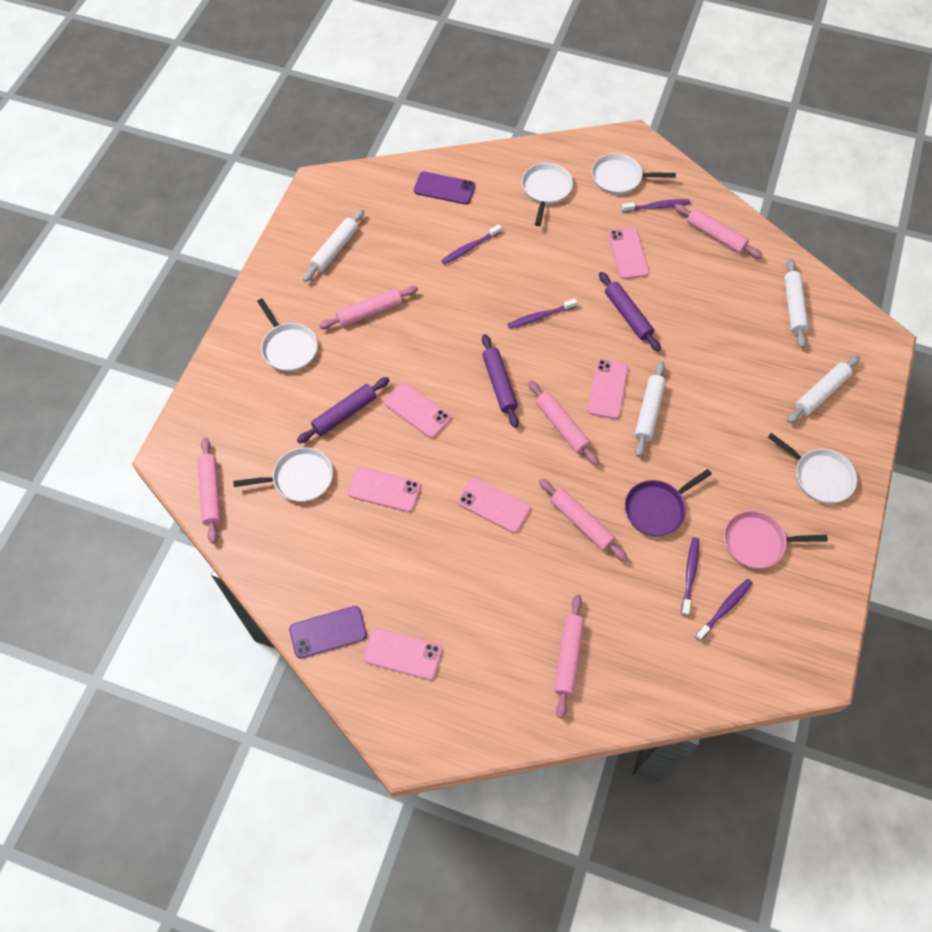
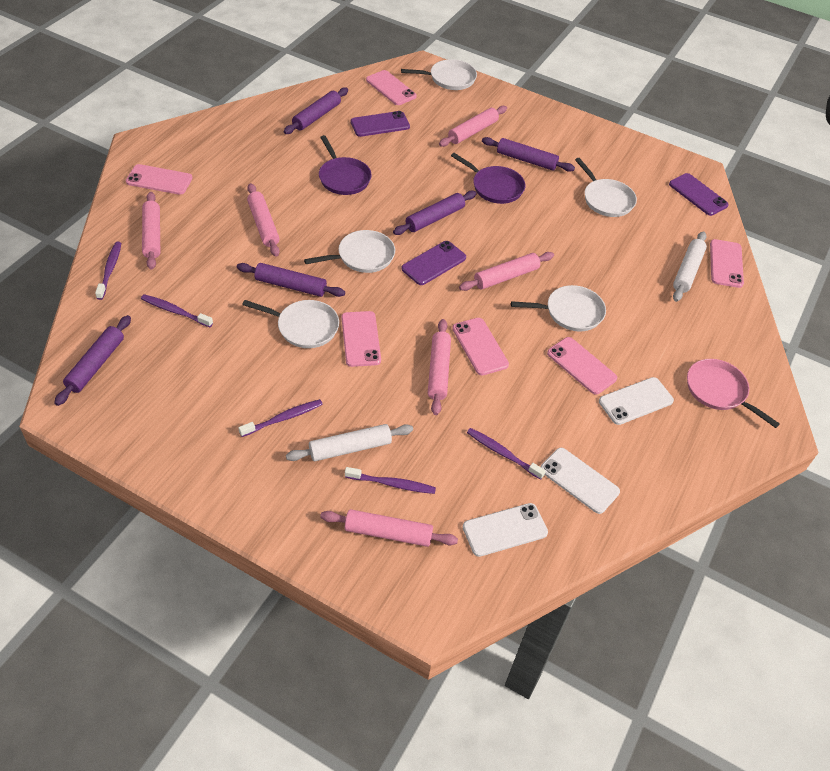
purple pan: [625,469,712,536] = 1 -> [319,135,372,195] [451,153,525,204] = 2
purple phone: [289,606,367,658] [414,171,475,204] = 2 -> [351,111,410,137] [401,241,466,285] [669,173,729,216] = 3
purple rolling pin: [297,377,390,443] [482,334,519,428] [599,272,661,351] = 3 -> [54,315,131,406] [237,263,345,297] [283,87,348,134] [393,191,477,235] [482,137,575,172] = 5
white phone: none = 0 -> [463,503,548,557] [541,448,620,514] [599,377,674,425] = 3
white rolling pin: [303,209,364,282] [635,361,666,457] [784,259,809,348] [787,355,860,423] = 4 -> [286,424,413,461] [673,231,707,302] = 2

